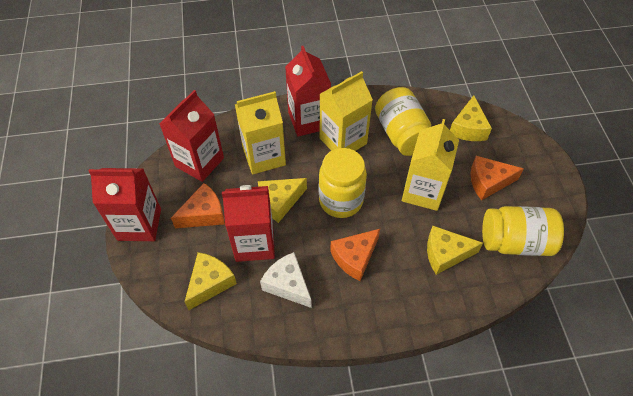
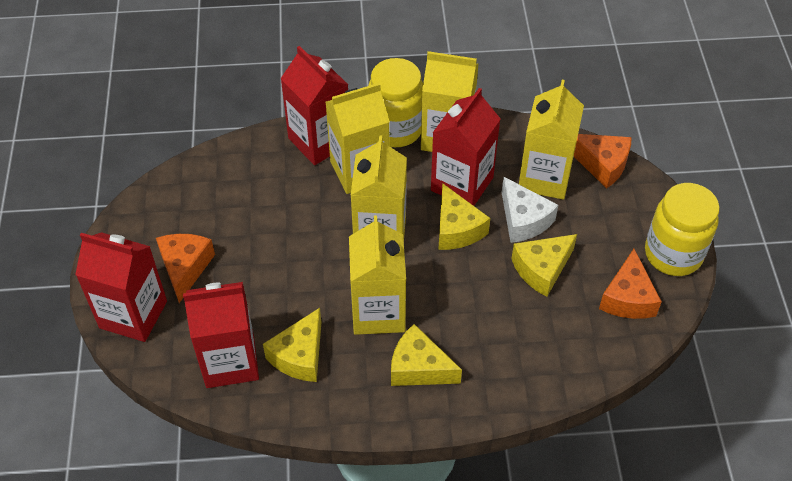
yellow carton: [235,91,286,175] [320,71,373,151] [402,119,459,211] = 3 -> [326,83,390,194] [349,215,406,335] [351,135,407,241] [421,51,478,152] [519,80,584,200] = 5
yellow jar: [319,148,367,218] [375,87,431,156] [482,206,564,256] = 3 -> [368,58,423,147] [645,183,720,276] = 2

